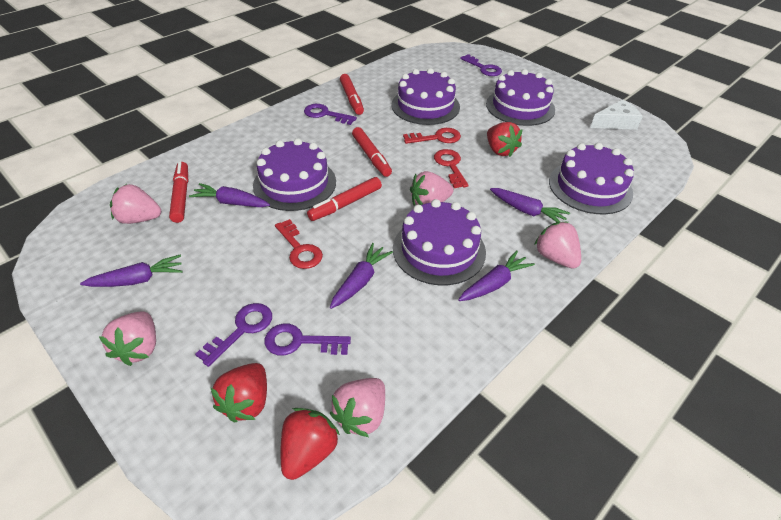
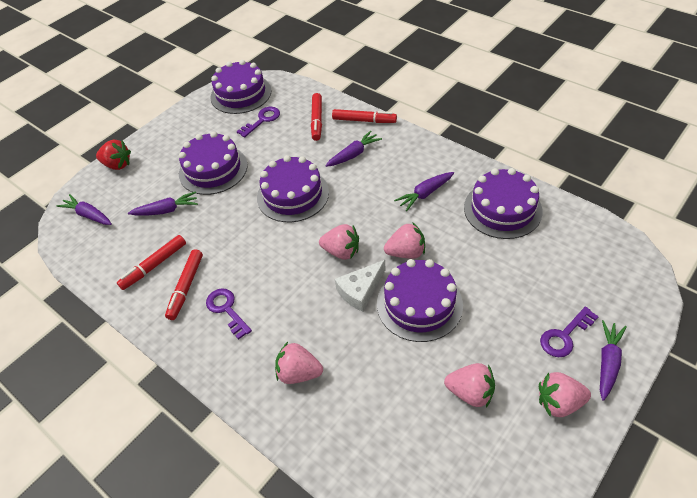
purple key: [195,303,272,367] [265,323,351,355] [304,104,357,125] [460,54,502,76] = 4 -> [206,288,252,340] [237,107,280,138] [540,306,599,357] = 3
red key: [275,219,323,269] [403,128,461,144] [434,149,469,188] = 3 -> none = 0
red strawberry: [211,363,267,422] [281,408,340,480] [487,122,522,157] = 3 -> [96,140,131,170] = 1

